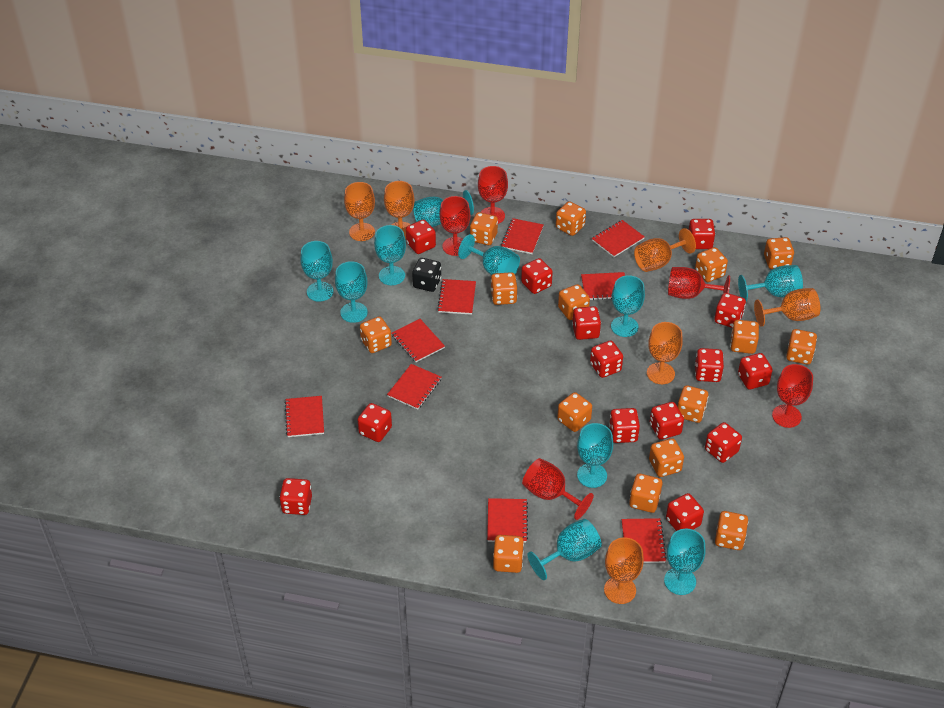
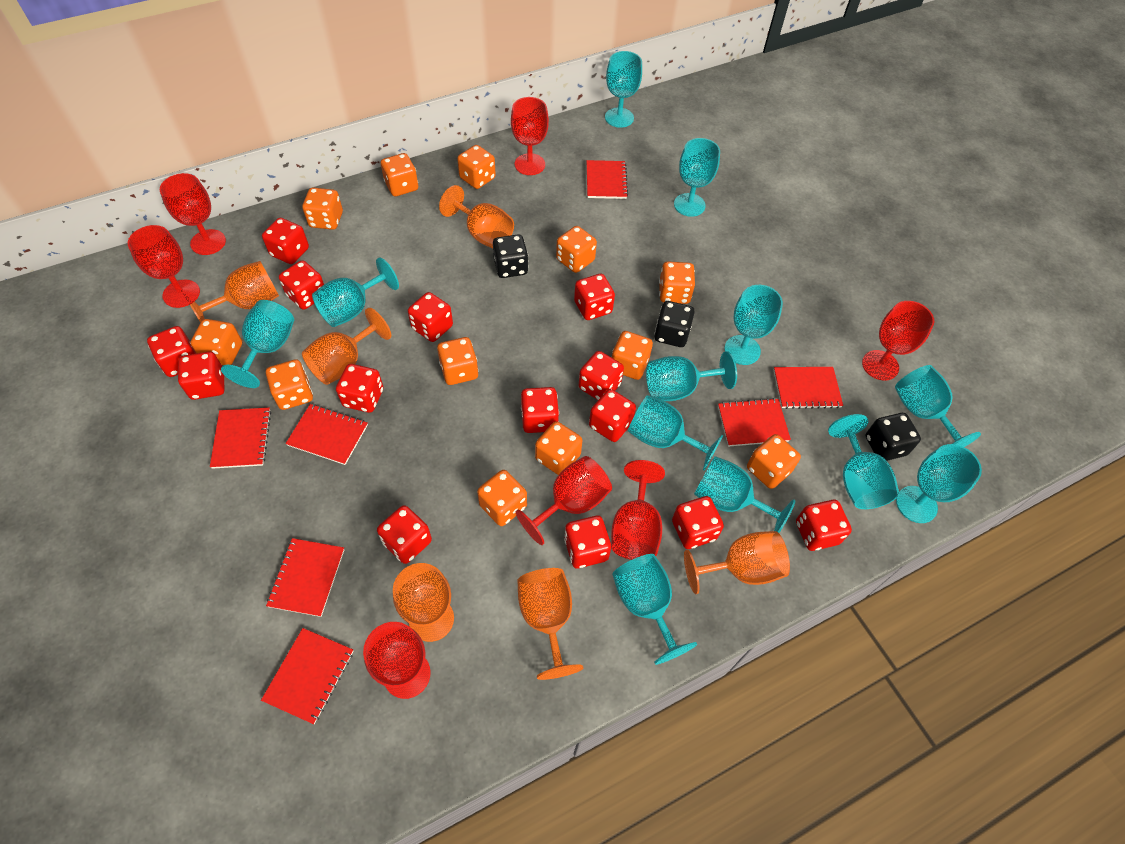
black dice: [412,258,441,292] = 1 -> [493,235,528,278] [654,301,695,347] [865,413,921,461] = 3
orange dice: [360,316,392,353] [470,212,498,245] [491,272,517,305] [493,535,524,573] [556,201,586,236] [557,392,592,432] [558,284,590,320] [629,473,663,513] [649,438,684,477] [677,385,709,423] [695,247,728,282] [715,511,748,550] [730,320,759,354] [764,237,794,269] [786,329,817,365] = 15 -> [190,319,242,365] [266,359,313,410] [302,188,343,230] [381,153,418,196] [437,337,478,385] [457,145,496,189] [477,470,527,526] [535,421,582,475] [556,226,597,273] [611,331,653,380] [659,262,695,304] [747,434,801,489] = 12
red goblet: [440,196,470,256] [478,166,508,224] [522,458,594,520] [668,267,730,299] [772,364,813,428] = 5 -> [128,225,200,308] [160,173,226,255] [363,622,431,699] [511,97,549,175] [516,456,612,545] [611,460,665,560] [862,301,934,381] = 7
red notebook: [285,396,324,437] [387,364,441,410] [392,319,445,362] [437,279,476,315] [487,498,528,542] [501,218,544,254] [581,272,625,300] [592,220,645,257] [622,518,667,563] = 9 -> [210,408,271,469] [261,628,354,724] [266,538,344,617] [286,404,368,465] [587,160,628,199] [718,398,791,447] [774,367,843,409] = 7
turquoise goblet: [300,241,334,302] [335,261,368,323] [374,225,406,285] [413,190,474,227] [458,234,520,275] [528,519,602,580] [577,423,613,488] [611,275,645,337] [664,529,706,595] [738,265,803,301] = 10 -> [221,300,294,388] [312,257,399,327] [605,51,642,128] [612,554,697,665] [628,395,724,471] [646,351,737,401] [674,138,720,217] [694,456,795,533] [724,285,783,365] [828,414,899,509] [895,365,981,447] [896,444,982,523] = 12

